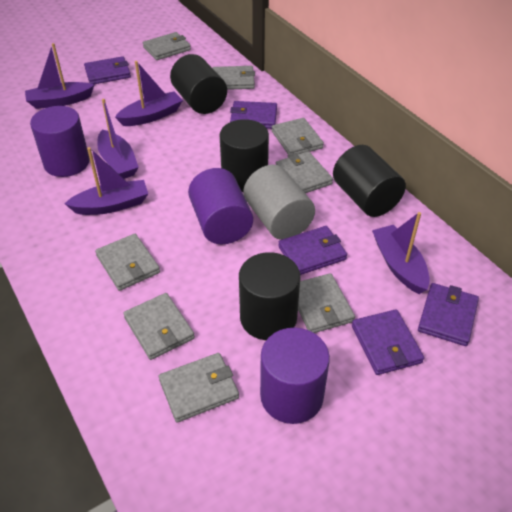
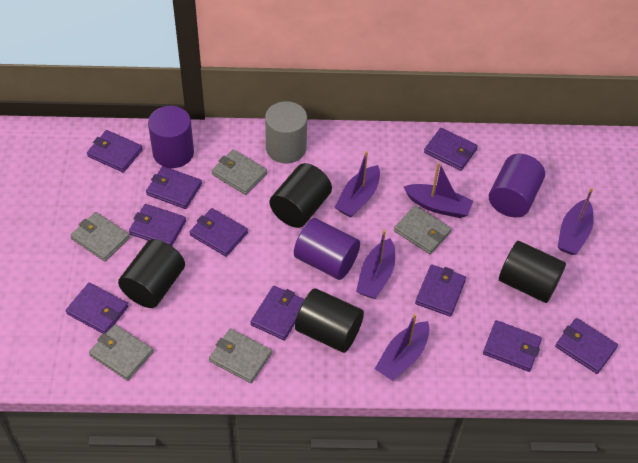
grey wallet: [95,234,160,291] [123,293,195,360] [143,32,191,60] [159,353,239,422] [213,66,255,90] [272,118,324,155] [276,151,333,193] [298,273,355,333] = 8 -> [70,212,130,262] [89,324,153,381] [209,328,272,383] [211,149,267,195] [394,205,452,254] = 5
purple wallet: [84,56,131,84] [230,101,277,129] [278,226,347,275] [352,309,424,375] [418,283,479,346] = 5 -> [66,283,128,334] [87,130,143,173] [129,204,186,246] [146,166,202,209] [190,208,248,257] [251,286,304,340] [415,264,466,317] [424,128,478,171] [483,320,542,372] [555,318,618,374] = 10

